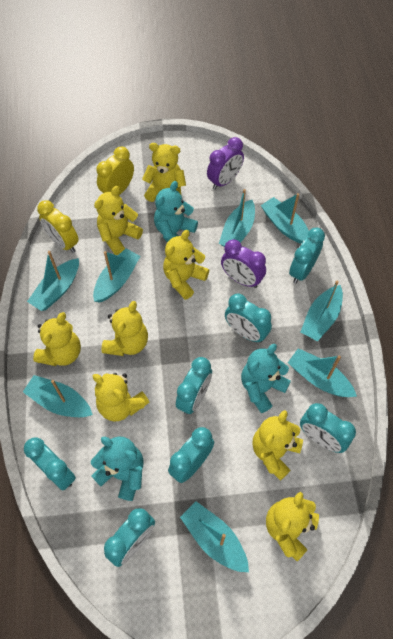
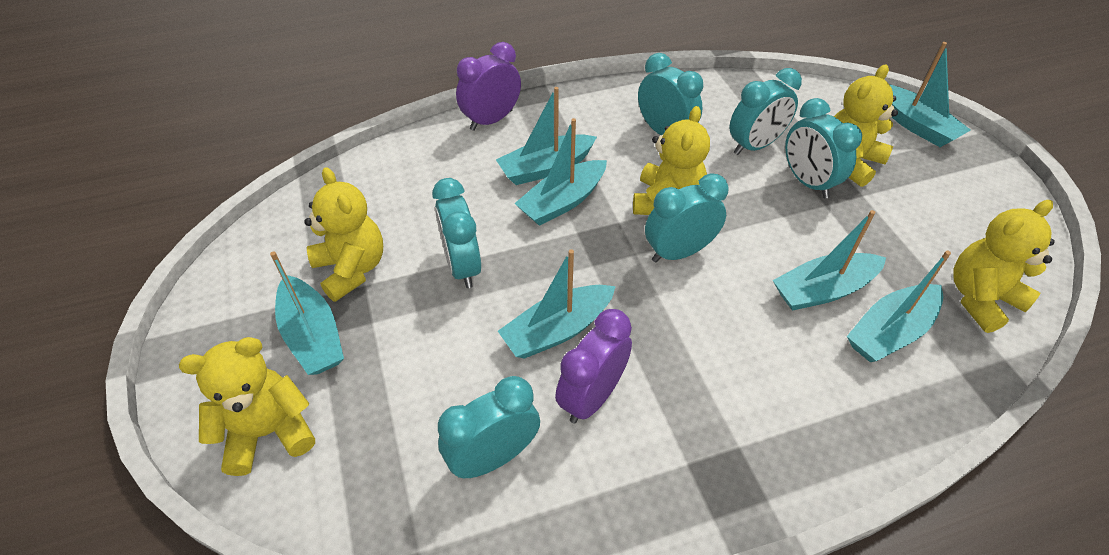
turquoise boat: [23,375,93,417] [27,251,79,311] [93,248,140,303] [180,501,249,572] [219,189,255,247] [261,193,309,244] [288,348,357,397] [300,280,343,341] = 8 -> [270,251,344,375] [496,87,597,185] [498,249,616,359] [514,118,607,226] [773,210,886,311] [847,250,951,362] [889,42,971,147] = 7
turquoise clock: [24,438,76,490] [104,508,155,567] [168,427,215,483] [176,357,212,414] [225,293,272,343] [289,228,325,284] [300,403,356,453] = 7 -> [432,178,481,288] [438,376,540,478] [638,53,703,135] [645,173,729,262] [729,68,802,155] [785,98,862,199] = 6
turquoise teddy bear: [91,437,144,501] [154,181,198,242] [241,344,291,413] = 3 -> none = 0
yellow clock: [37,200,79,253] [96,146,134,195] = 2 -> none = 0
yellow teddy bear: [33,312,81,366] [93,373,150,422] [94,186,143,255] [101,301,148,356] [142,143,186,202] [163,230,209,300] [252,410,303,481] [266,492,319,561] = 8 -> [179,337,315,476] [304,167,383,302] [633,106,710,215] [834,65,898,187] [953,200,1055,333] = 5

